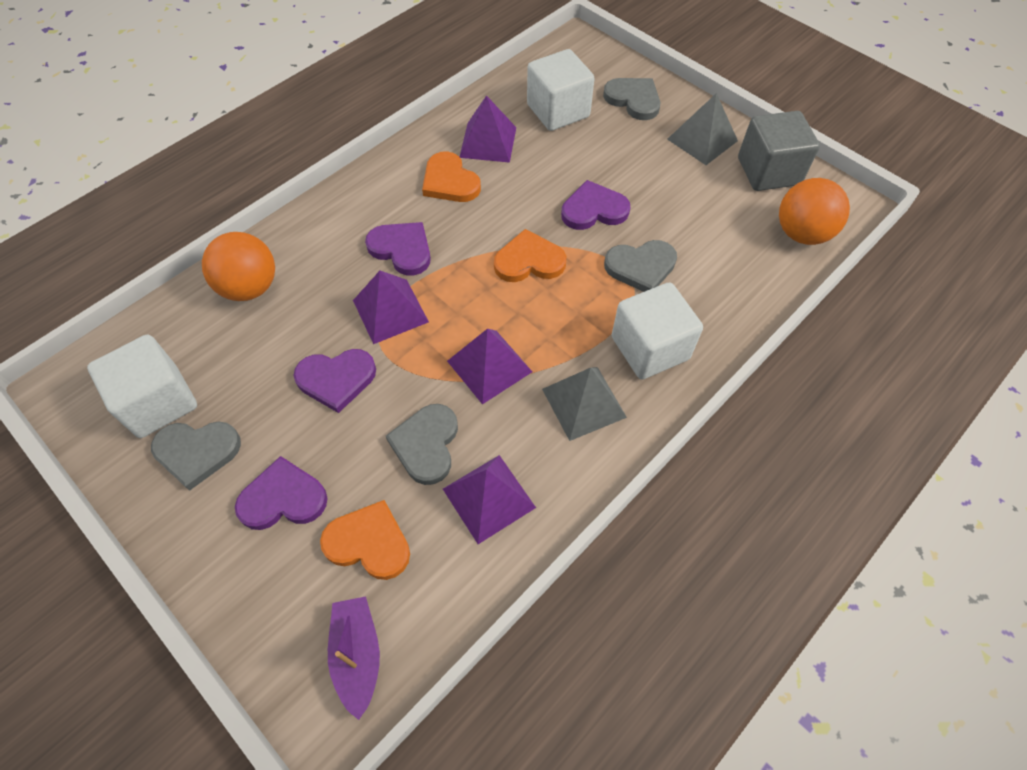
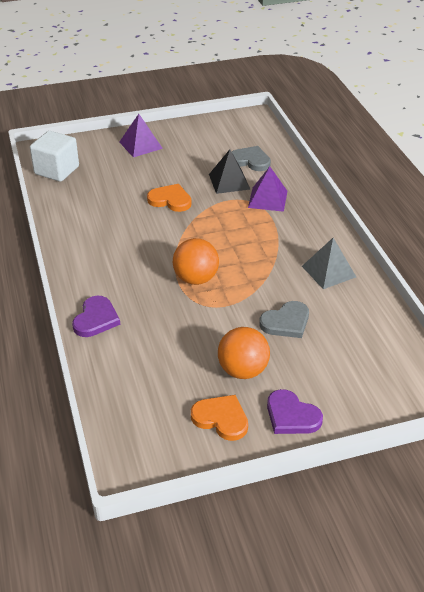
black pyramid: none = 0 -> [209,150,250,194] = 1
grey cube: [738,111,820,191] = 1 -> none = 0
grey heart: [151,422,241,491] [386,404,458,485] [603,78,660,120] [604,240,677,292] = 4 -> [232,146,271,171] [259,301,309,338] = 2
grey pyramid: [542,367,627,441] [667,93,738,165] = 2 -> [302,238,356,289] = 1
orange heart: [320,500,410,580] [422,151,481,202] [494,229,566,282] = 3 -> [147,184,192,212] [191,395,248,441] = 2
purple boat: [328,596,380,720] = 1 -> none = 0
purple heart: [235,456,328,530] [293,349,376,413] [365,222,431,276] [561,180,631,230] = 4 -> [72,296,120,337] [267,389,323,434] = 2
purple pyramid: [353,270,429,344] [443,455,536,544] [447,329,532,404] [460,95,516,163] = 4 -> [119,114,163,157] [248,167,287,212] = 2
white cube: [87,335,197,438] [527,49,595,131] [612,282,703,379] = 3 -> [30,131,79,182] = 1

